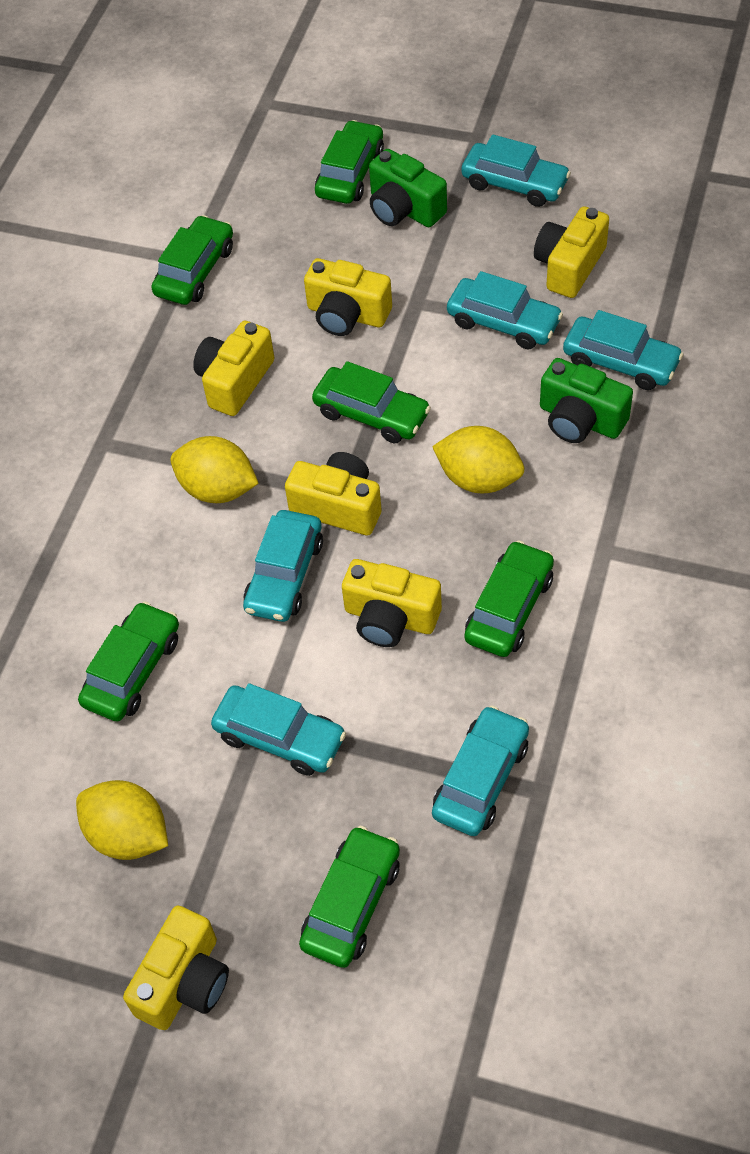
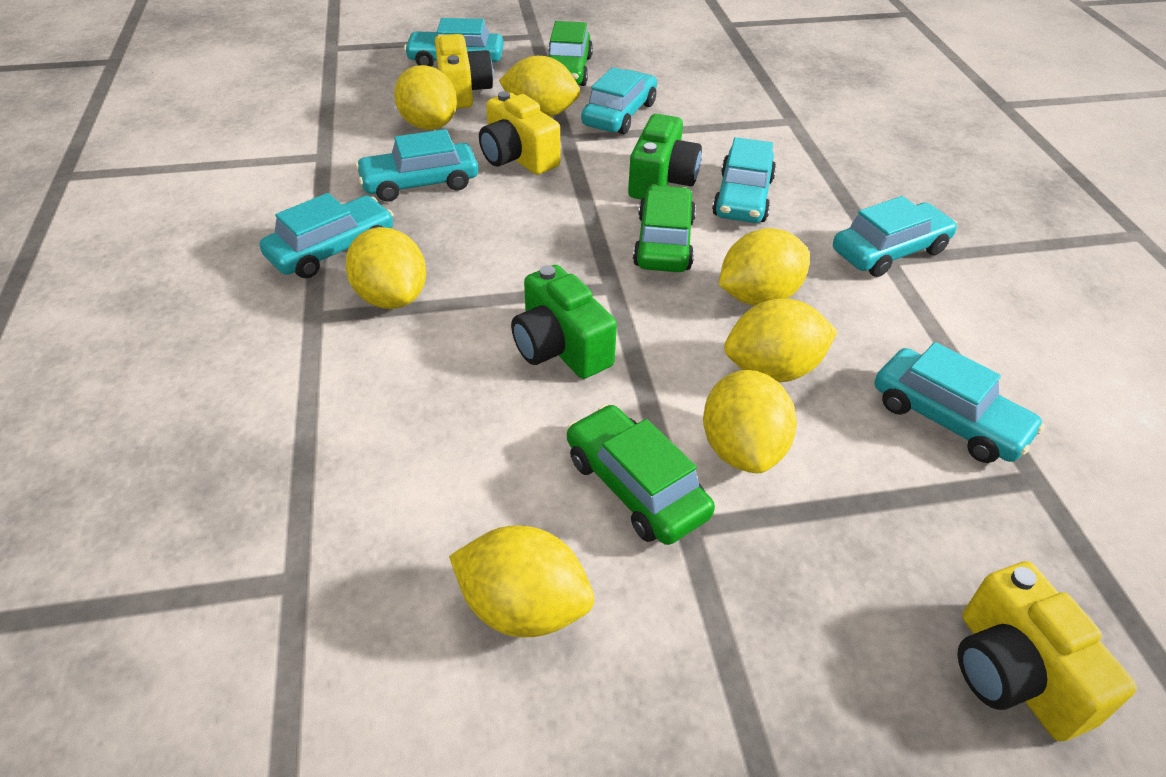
green car: [78,601,179,722] [151,215,233,305] [299,826,400,968] [312,361,431,443] [315,120,384,204] [465,540,554,657] = 6 -> [548,21,593,86] [567,404,715,545] [633,185,696,272] = 3
turquoise car: [211,683,346,776] [243,510,323,622] [432,705,529,836] [447,271,563,349] [461,135,571,207] [563,310,684,390] = 6 -> [260,193,394,278] [355,129,478,202] [404,18,504,67] [581,67,657,134] [712,137,776,223] [833,196,957,277] [874,342,1045,463] = 7
yellow camera: [123,905,229,1030] [193,321,275,416] [285,452,382,535] [304,258,392,336] [342,559,442,647] [534,206,609,298] = 6 -> [435,34,493,108] [479,91,560,175] [958,561,1137,741] = 3
yellow lemon: [76,780,168,860] [170,436,259,503] [432,426,524,494] = 3 -> [345,227,426,309] [394,65,457,130] [449,525,594,637] [499,56,580,117] [703,370,797,473] [719,228,810,306] [724,298,838,382] = 7

